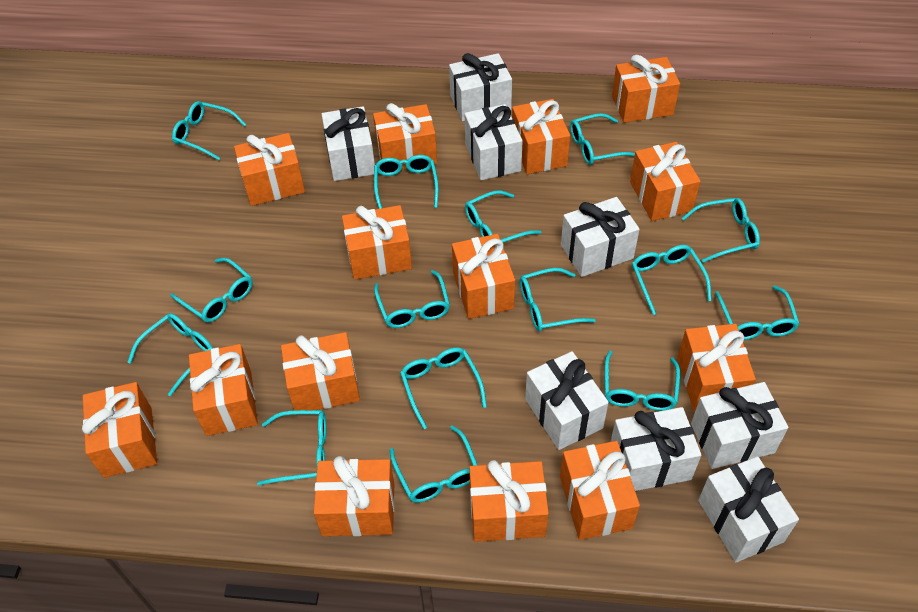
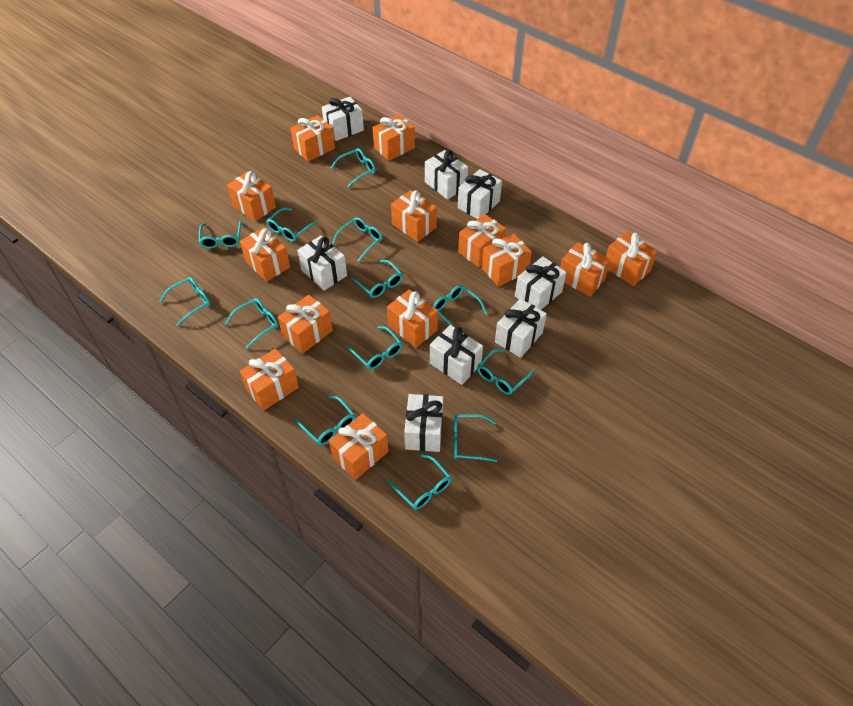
orange gift: [82,382,157,478] [189,344,258,436] [234,133,305,206] [281,332,360,411] [314,456,395,536] [342,205,412,280] [373,103,437,170] [452,234,515,319] [469,460,549,542] [512,99,570,174] [560,441,640,540] [612,55,680,123] [630,142,701,221] [677,324,756,412] = 14 -> [227,171,276,222] [240,227,290,282] [240,349,299,410] [278,295,333,353] [290,115,335,162] [329,413,388,480] [373,114,415,161] [387,289,438,348] [391,190,437,242] [458,214,506,267] [482,234,532,287] [560,242,611,296] [606,232,658,286] = 13
turquoise glasses: [127,313,213,396] [170,258,253,323] [172,101,246,160] [257,410,326,486] [374,155,439,209] [374,270,450,328] [390,425,477,503] [400,347,487,429] [465,191,541,242] [520,268,596,332] [570,113,635,165] [605,351,680,411] [632,245,711,315] [682,198,760,263] [715,286,799,340] = 15 -> [159,277,210,326] [199,221,241,249] [225,298,278,349] [266,208,318,242] [295,395,355,445] [331,148,376,188] [332,217,382,262] [346,326,403,369] [350,260,403,298] [387,454,451,510] [433,285,487,327] [453,414,497,462] [477,349,535,395] = 13

